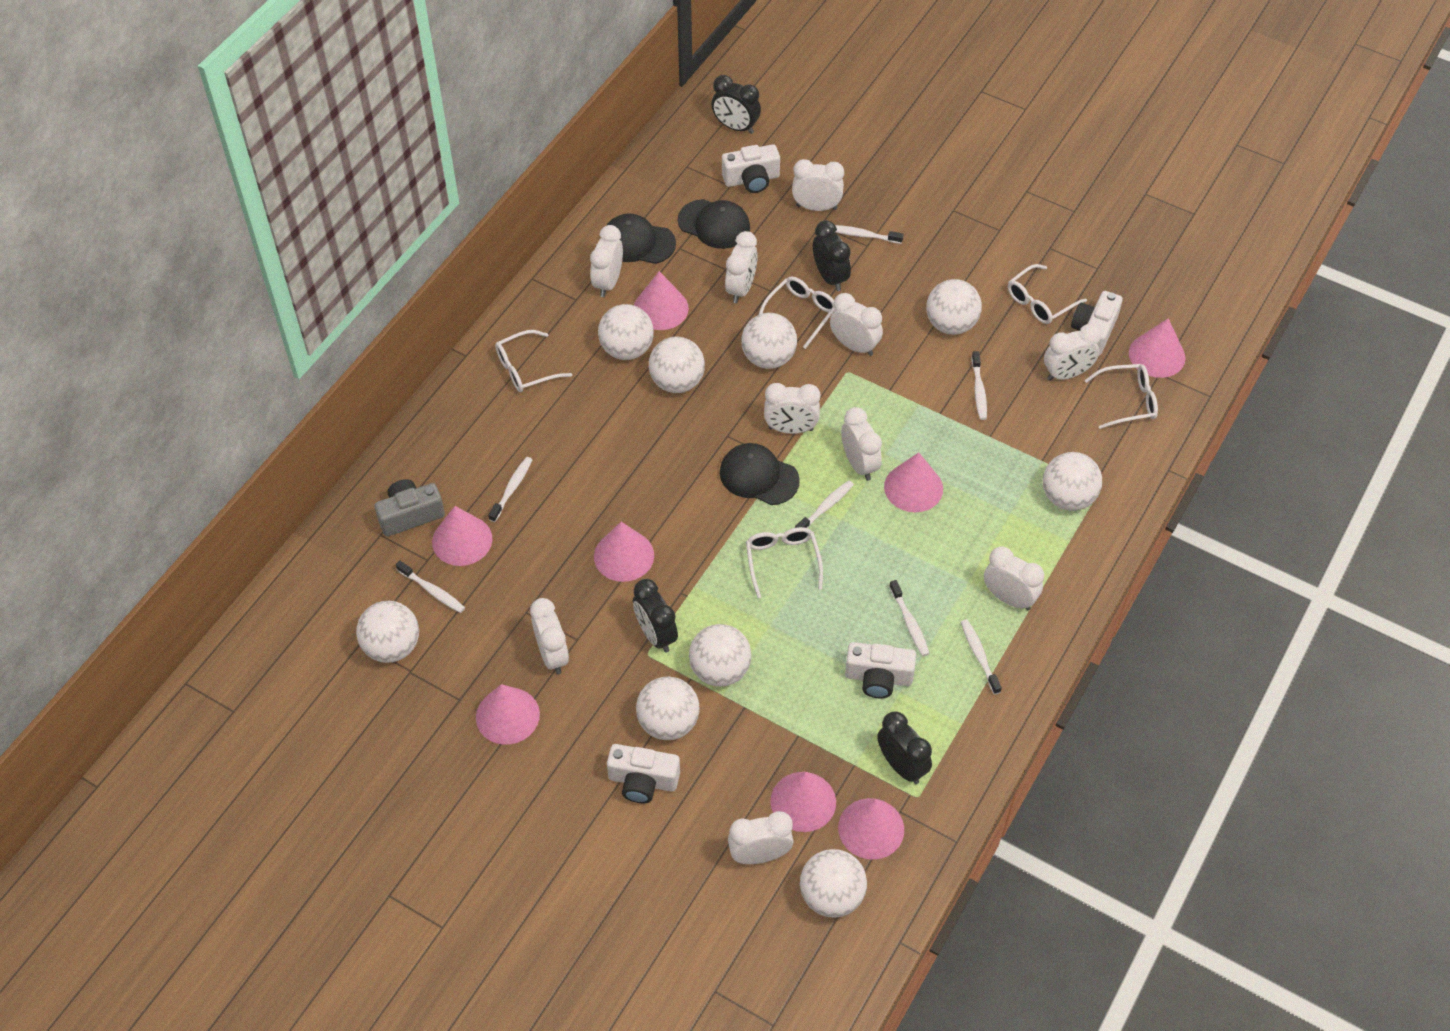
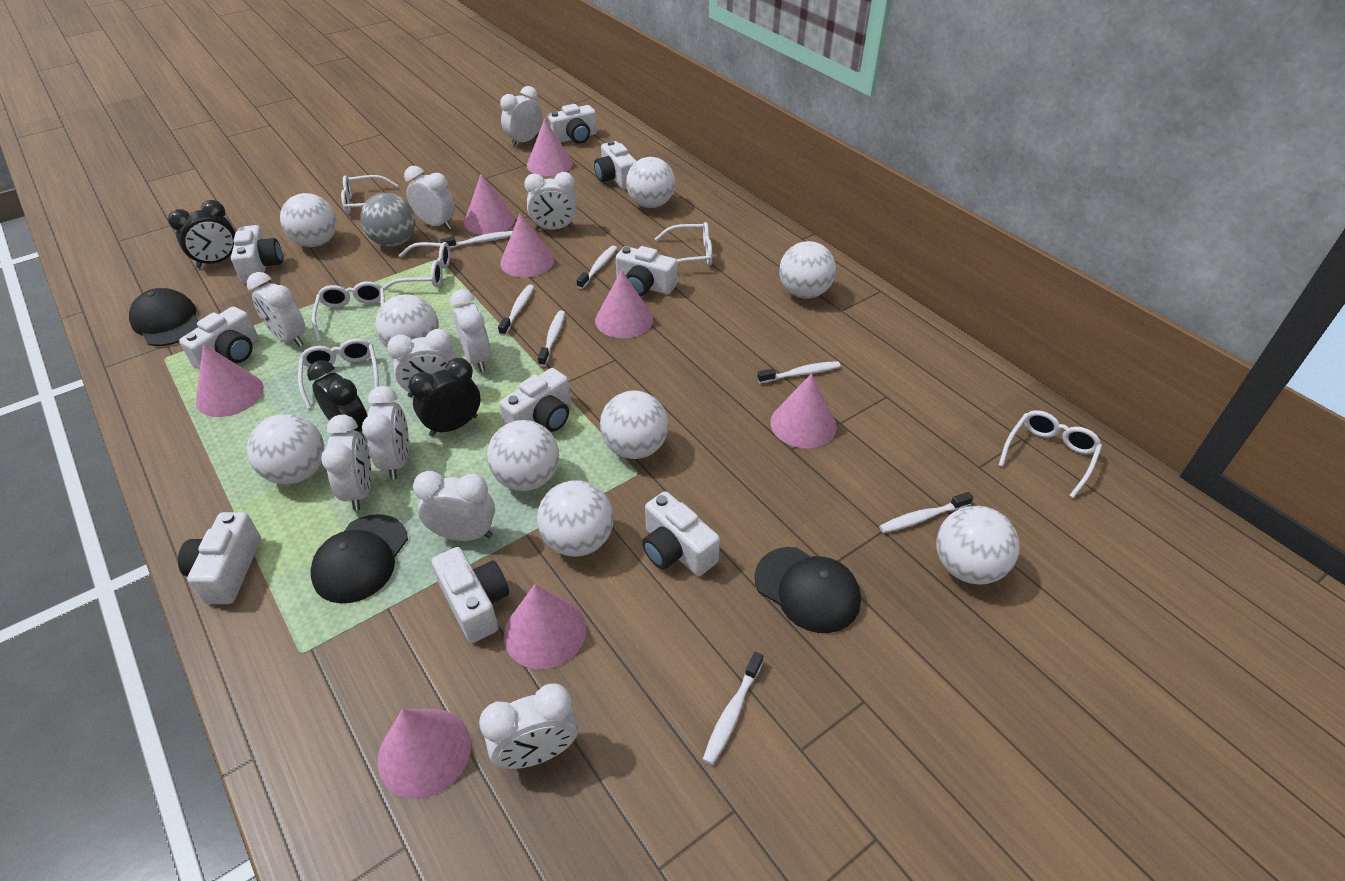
black clock: [633,579,678,653] [711,75,761,134] [813,220,851,291] [877,711,932,784] = 4 -> [168,200,236,268] [307,360,368,441] [409,358,481,437] = 3
grey ball: none = 0 -> [361,193,415,247] = 1
grey camera: [375,479,445,536] = 1 -> none = 0
white camera: [607,744,680,803] [722,144,780,193] [845,642,916,698] [1071,291,1123,356] = 4 -> [178,512,261,604] [179,307,258,370] [231,225,283,283] [432,547,509,643] [500,368,571,432] [547,104,597,144] [594,140,636,189] [615,246,677,296] [642,491,720,576] = 9
white glasses: [495,330,572,392] [746,527,823,598] [759,277,835,349] [1008,264,1087,324] [1085,364,1158,429] = 5 -> [298,339,379,410] [312,281,385,342] [341,175,398,214] [383,242,450,290] [655,222,712,266] [999,410,1102,498] = 6

